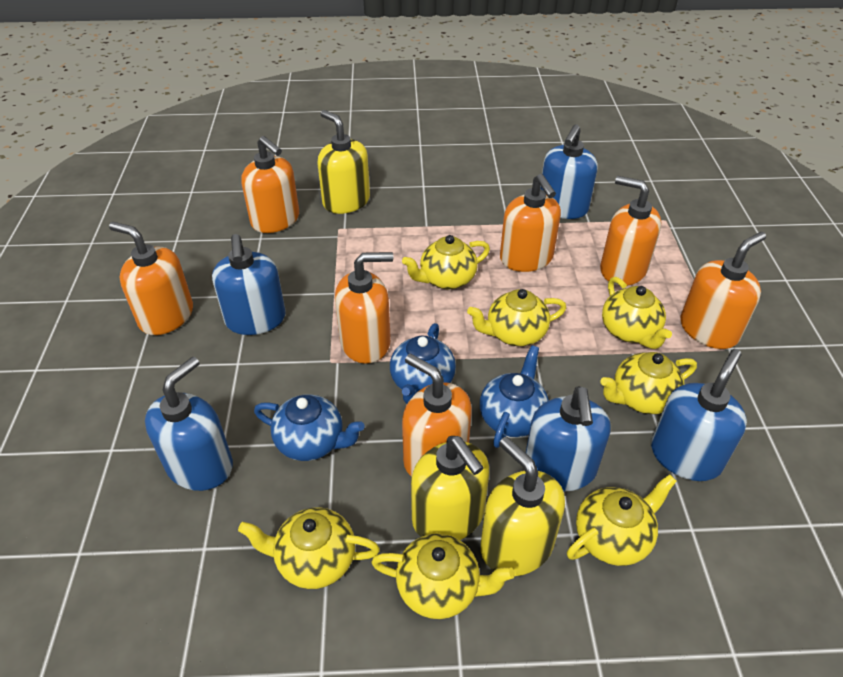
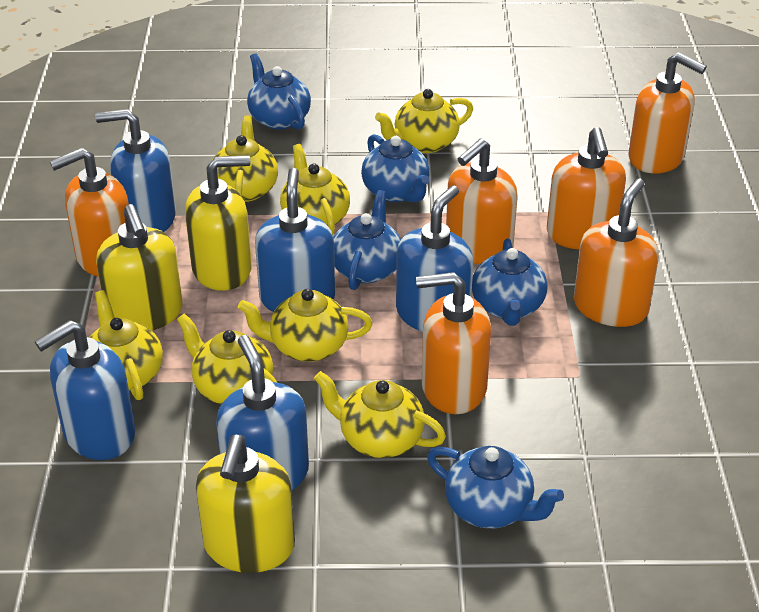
blue teapot: [254,394,365,461] [390,323,456,404] [480,345,549,448] = 3 -> [247,53,311,130] [333,190,401,290] [361,134,430,202] [427,446,564,528] [472,239,547,326] = 5
orange soap dispenser: [109,222,193,335] [241,136,299,233] [335,252,393,364] [402,354,472,477] [500,174,561,272] [600,176,661,286] [681,232,766,349] = 7 -> [50,148,129,277] [416,272,491,414] [446,138,517,264] [547,127,626,250] [574,179,659,327] [629,52,707,174] = 6

